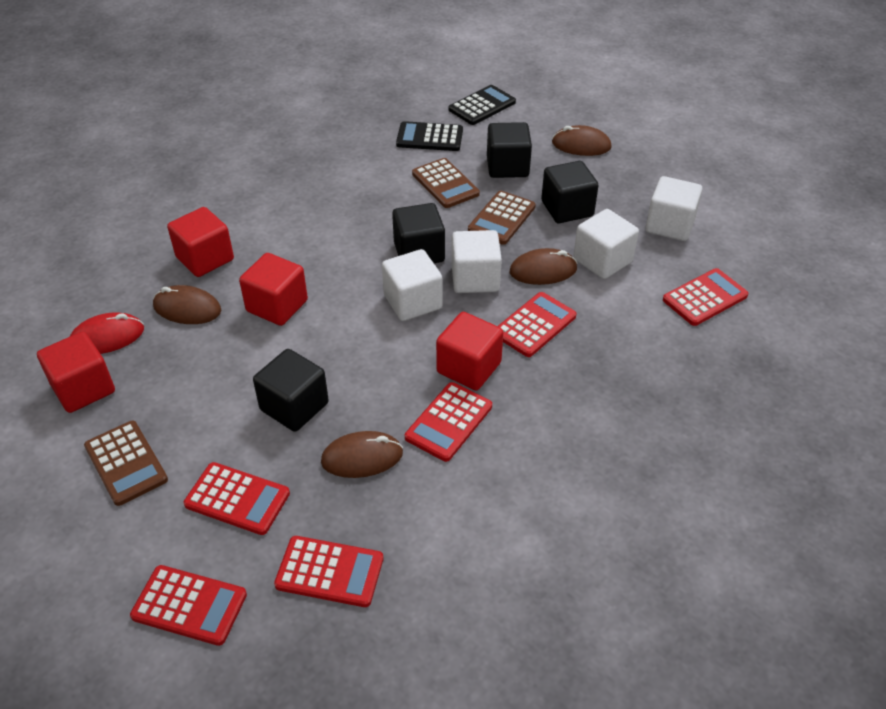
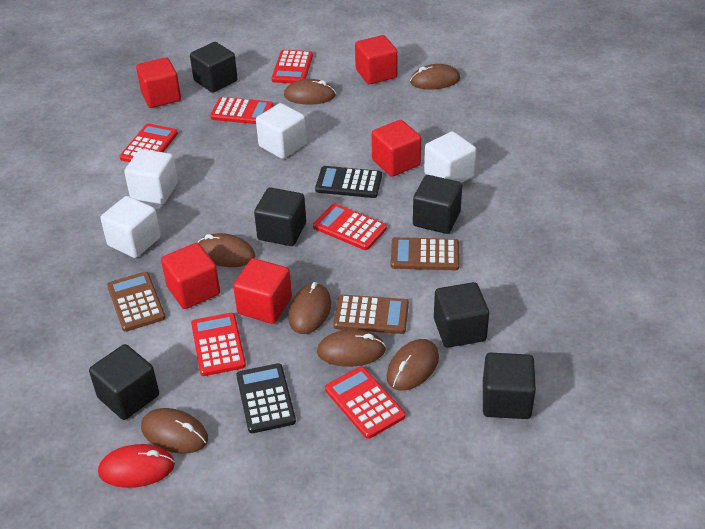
black cube: [253,349,329,432] [392,203,445,263] [487,122,532,178] [541,161,599,223] = 4 -> [89,344,159,420] [190,42,238,93] [254,188,306,246] [413,175,462,234] [434,282,489,348] [483,353,536,419] = 6
brown mouse: [153,285,221,324] [321,431,403,478] [510,248,578,285] [552,125,612,156] = 4 -> [141,408,208,454] [198,233,255,267] [284,79,336,105] [288,282,331,334] [317,329,386,367] [387,339,439,391] [410,64,460,89] = 7
red cube: [37,332,115,413] [167,207,234,277] [239,253,308,326] [436,312,503,390] = 4 -> [136,57,181,108] [161,243,220,309] [233,258,292,324] [355,35,398,84] [372,120,421,177] = 5

